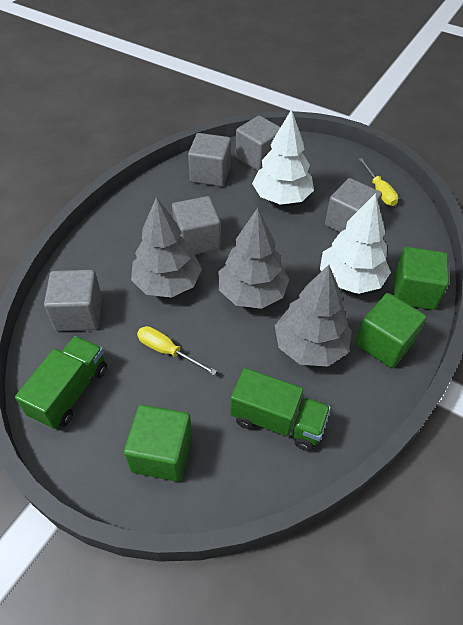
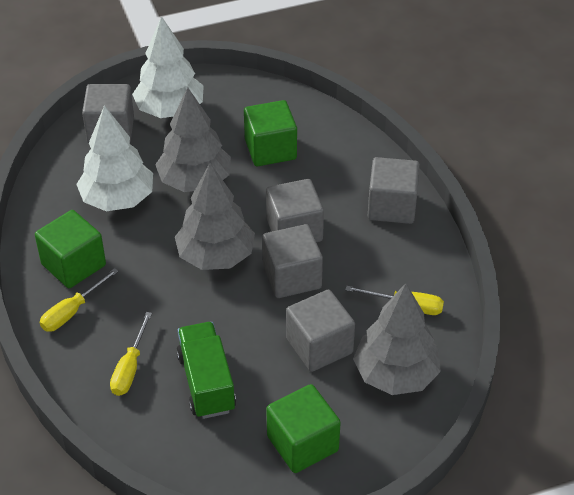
green truck: [15,336,107,429] [230,368,331,451] = 2 -> [176,322,236,419] = 1
yellow screwdriver: [137,326,217,375] [358,158,398,206] = 2 -> [40,268,119,332] [110,312,152,396] [345,286,444,315] = 3

